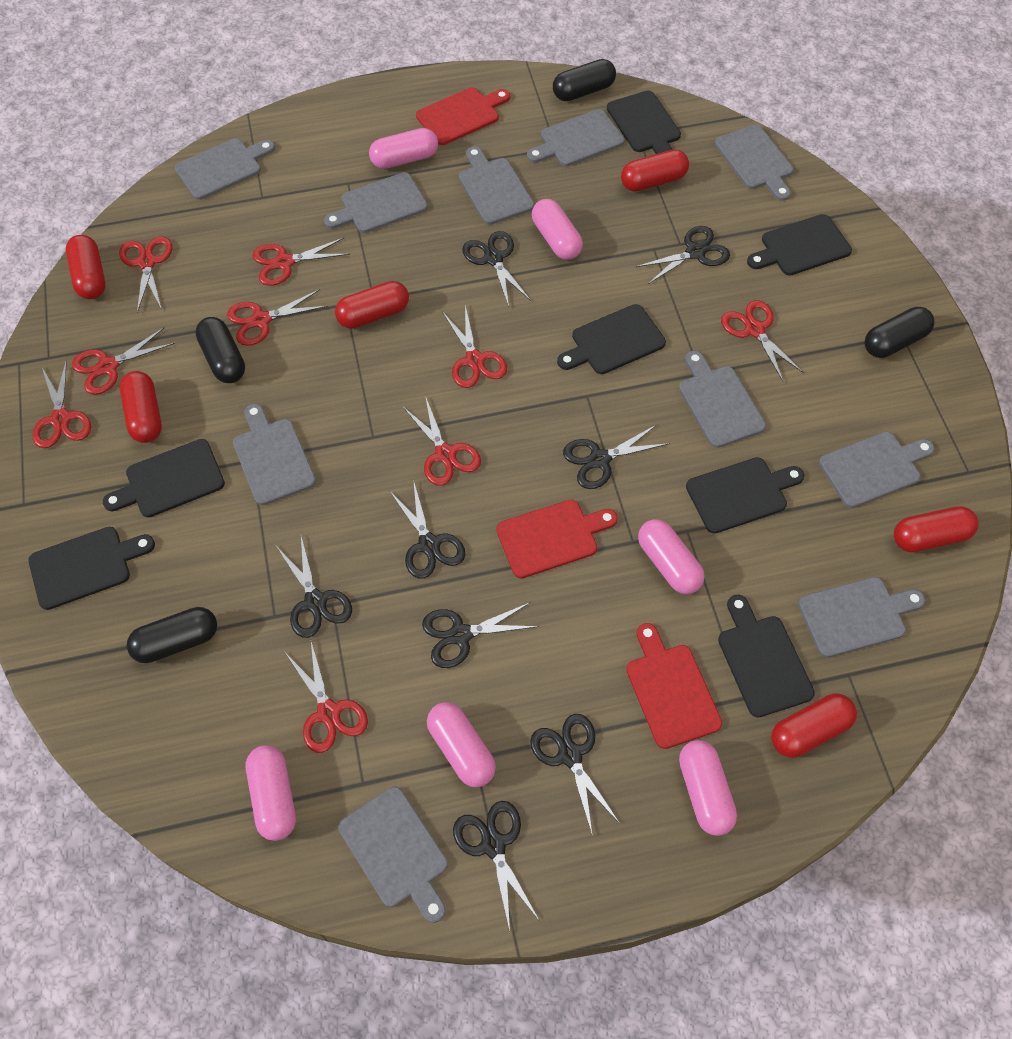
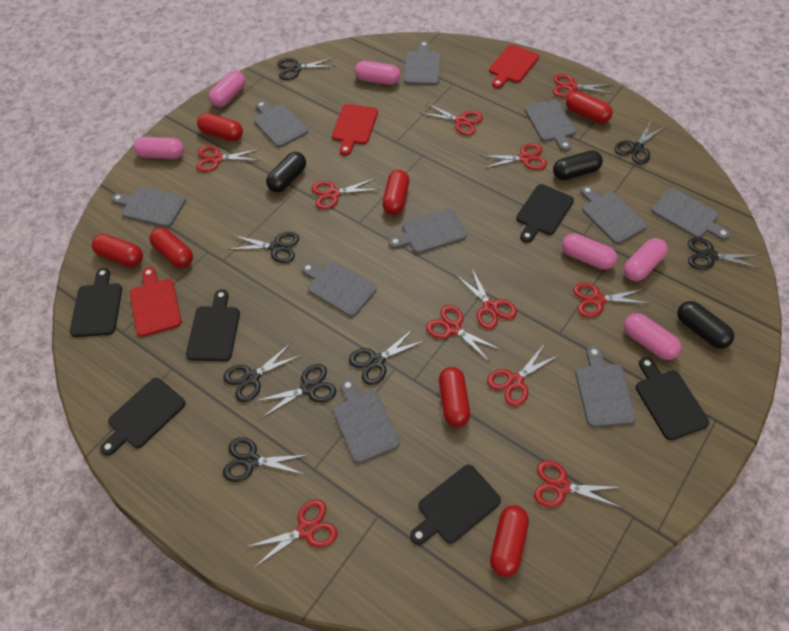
black capsule: [127,607,217,663] [195,317,245,383] [553,59,616,101] [865,307,934,358] = 4 -> [266,152,306,192] [553,150,603,180] [677,301,734,349] = 3
black cutting board: [28,527,155,610] [103,439,225,518] [557,304,666,374] [607,91,681,154] [686,457,804,534] [718,595,815,718] [747,214,852,276] = 7 -> [70,268,122,337] [100,378,186,456] [186,289,240,361] [410,465,501,545] [516,184,574,243] [636,357,709,440] = 6
red capsule: [66,235,106,299] [120,371,162,443] [335,281,409,329] [621,149,689,192] [771,694,857,758] [894,506,979,552] = 6 -> [92,234,143,267] [149,228,193,268] [197,113,243,141] [382,170,409,215] [439,367,470,427] [490,505,529,577] [566,91,613,124] = 7
red scissors: [32,360,91,448] [72,327,175,395] [119,236,172,313] [227,289,328,346] [252,238,350,286] [286,641,368,753] [403,396,481,486] [442,305,507,388] [721,300,804,381] = 9 -> [196,145,260,172] [246,499,337,568] [312,178,380,209] [420,103,483,136] [426,305,501,362] [456,267,517,329] [482,143,547,170] [487,343,559,406] [534,461,622,508] [553,74,613,97] [573,282,651,318] = 11

